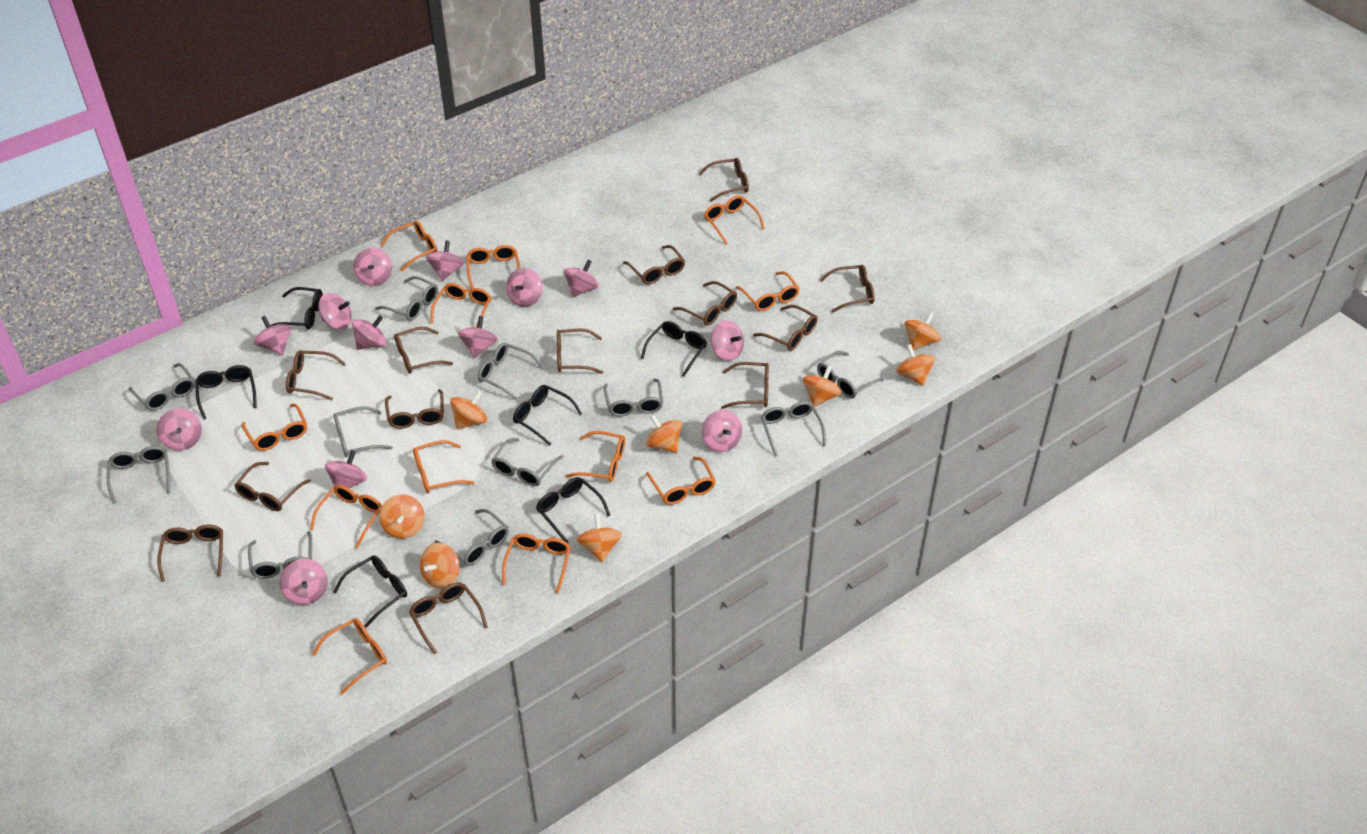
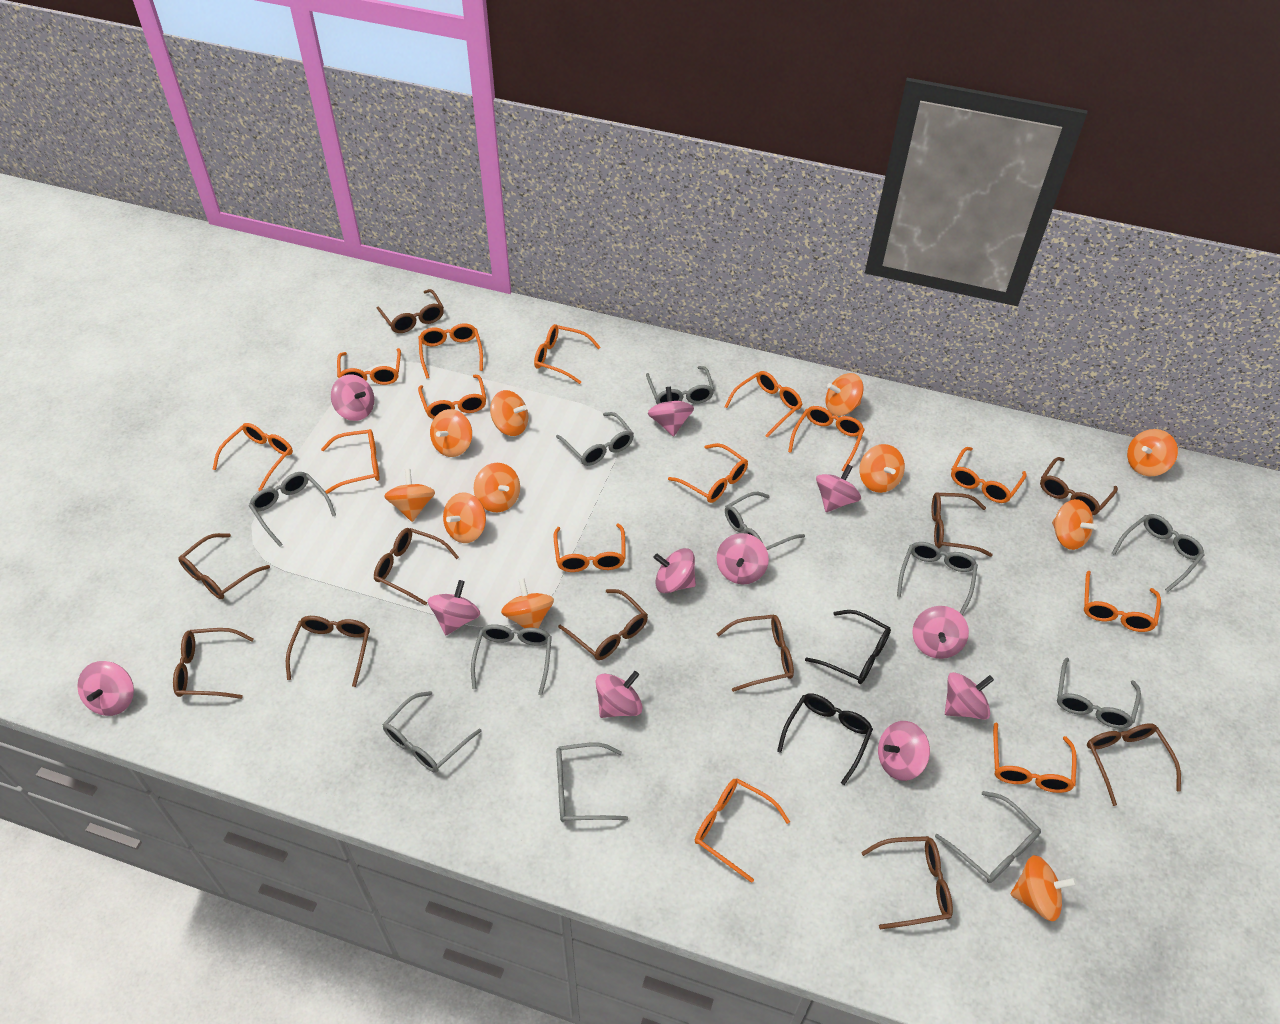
black glasses: [195,365,257,419] [270,287,323,329] [333,555,407,628] [513,385,582,446] [536,477,611,543] [641,321,707,377] = 6 -> [777,694,873,785] [805,610,891,684] = 2
brown glasses: [157,525,223,582] [234,462,311,511] [286,350,346,400] [385,389,444,429] [394,327,453,374] [409,582,488,654] [557,329,604,374] [623,245,685,285] [673,281,737,326] [699,158,749,202] [721,362,769,409] [753,305,818,351] [820,265,875,312] = 13 -> [173,628,254,699] [178,533,270,599] [286,616,370,687] [374,528,459,605] [377,289,444,333] [558,589,648,660] [717,615,794,692] [861,836,953,929] [931,493,992,557] [1040,457,1118,515] [1087,723,1181,806] = 11
orange glasses: [242,404,307,451] [310,485,382,548] [312,618,387,695] [380,220,437,272] [413,440,475,493] [430,283,491,328] [466,245,520,289] [502,533,571,593] [566,431,625,482] [646,456,716,505] [704,195,765,244] [736,271,800,311] = 12 -> [212,423,293,491] [321,429,380,494] [337,348,401,385] [418,375,486,419] [419,323,483,379] [534,324,601,384] [554,523,626,572] [668,443,748,503] [695,778,790,883] [725,371,802,438] [788,406,865,471] [951,447,1027,503] [993,722,1077,793] [1084,570,1161,632] = 14
orange spinning top: [379,495,425,539] [420,543,460,589] [450,391,487,430] [577,514,622,562] [646,414,682,453] [803,366,842,407] [896,344,935,386] [905,312,941,351] = 8 -> [384,469,435,522] [430,409,472,457] [443,492,486,543] [474,463,520,512] [490,390,528,436] [501,578,554,628] [826,373,864,416] [859,444,905,493] [1010,855,1077,921] [1052,499,1097,550] [1127,429,1178,476] = 11
pink spinning top: [157,408,202,451] [254,316,291,355] [280,559,328,605] [318,293,352,330] [325,450,367,489] [352,315,387,350] [353,248,392,286] [426,240,464,281] [458,316,498,358] [506,268,543,307] [564,260,599,297] [702,410,742,452] [711,321,744,361] = 13 -> [77,661,134,716] [331,374,374,421] [428,580,480,635] [595,671,643,718] [648,387,694,437] [653,548,696,593] [717,533,769,584] [816,465,861,512] [878,721,930,781] [912,606,969,659] [945,672,994,720] = 11

